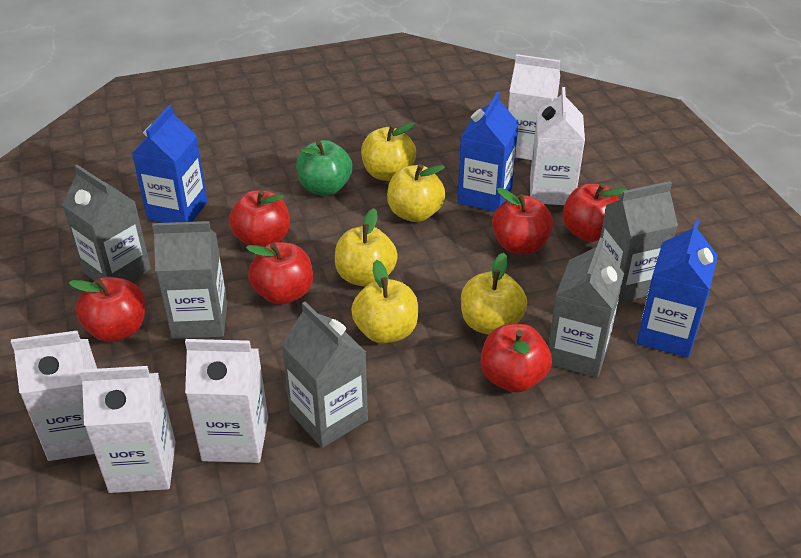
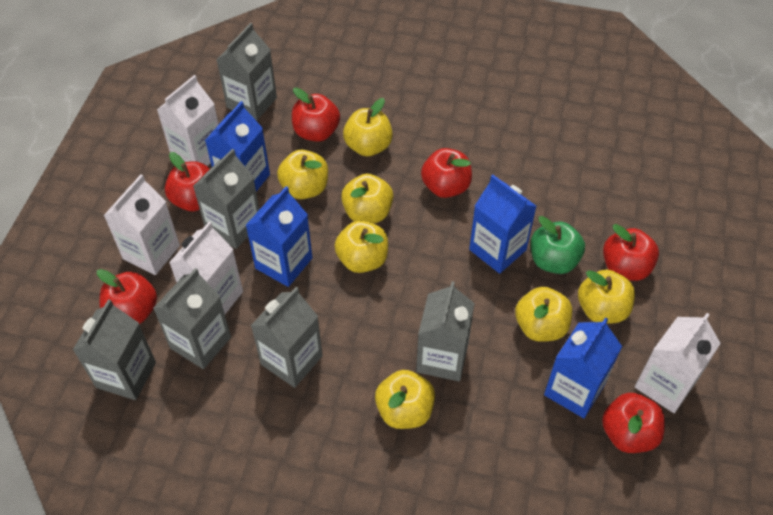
blue carton: [132,105,207,223] [457,91,519,212] [636,220,718,358] = 3 -> [205,101,270,192] [245,186,312,287] [469,175,537,274] [544,317,622,418] = 4
grey carton: [62,165,151,282] [152,221,228,339] [281,302,368,448] [548,238,624,378] [600,181,678,303] = 5 -> [73,299,156,400] [153,268,231,369] [193,149,260,249] [217,23,277,121] [251,287,323,388] [416,281,475,381] = 6
white carton: [11,331,97,461] [79,366,176,493] [185,339,268,463] [508,54,560,160] [530,87,585,205] = 5 -> [104,174,180,275] [157,75,219,166] [169,221,243,314] [635,313,721,413] = 4
yellow apple: [335,208,398,287] [351,260,418,344] [361,122,416,181] [387,164,445,222] [461,253,527,335] = 5 -> [277,150,328,199] [334,220,388,273] [341,174,394,223] [343,98,393,156] [375,370,435,429] [515,287,572,342] [578,270,635,324] = 7

